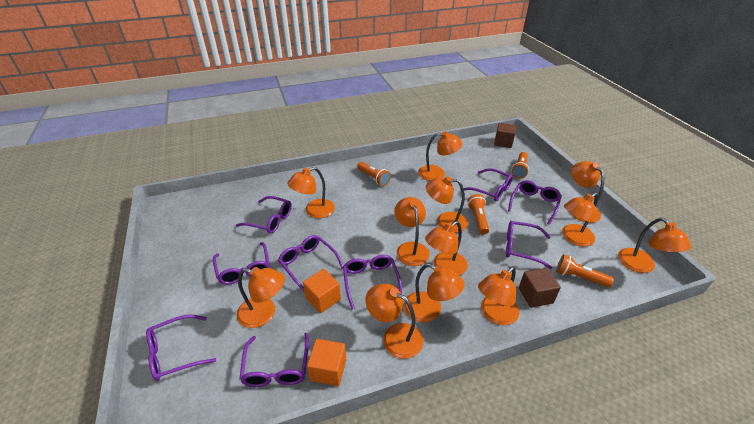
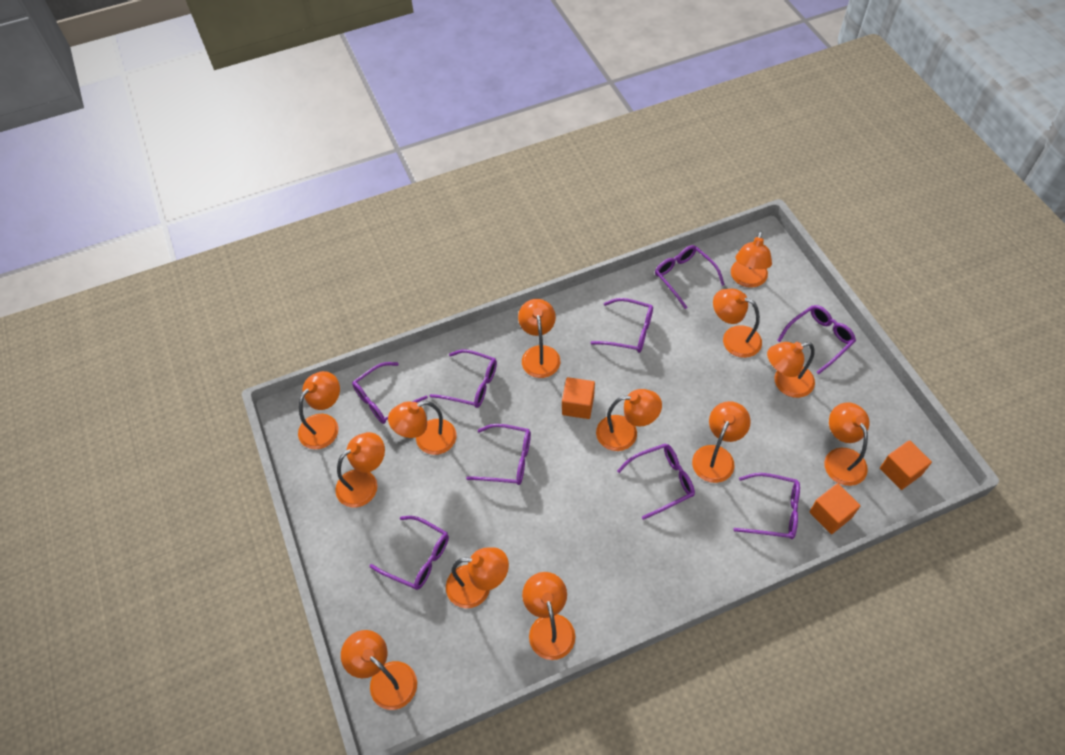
brown cube: [494,123,516,148] [519,268,561,308] = 2 -> none = 0
orange cube: [303,269,341,313] [307,339,346,386] = 2 -> [562,377,595,419] [809,483,860,534] [880,440,932,490] = 3
orange flashlight: [357,162,391,186] [468,194,489,235] [512,152,529,178] [556,254,614,287] = 4 -> none = 0
orange lamp: [237,267,285,328] [287,167,335,218] [365,284,423,359] [394,197,430,266] [404,264,465,322] [418,131,463,181] [425,221,468,276] [426,176,468,233] [478,266,519,325] [562,193,598,246] [571,161,604,223] [618,218,691,273] = 12 -> [298,371,340,449] [335,432,385,507] [341,630,417,710] [388,401,457,455] [446,547,509,608] [518,299,560,378] [522,572,575,660] [596,389,662,451] [692,401,751,483] [713,289,762,358] [731,231,772,288] [767,342,815,398] [824,402,870,486] = 13

